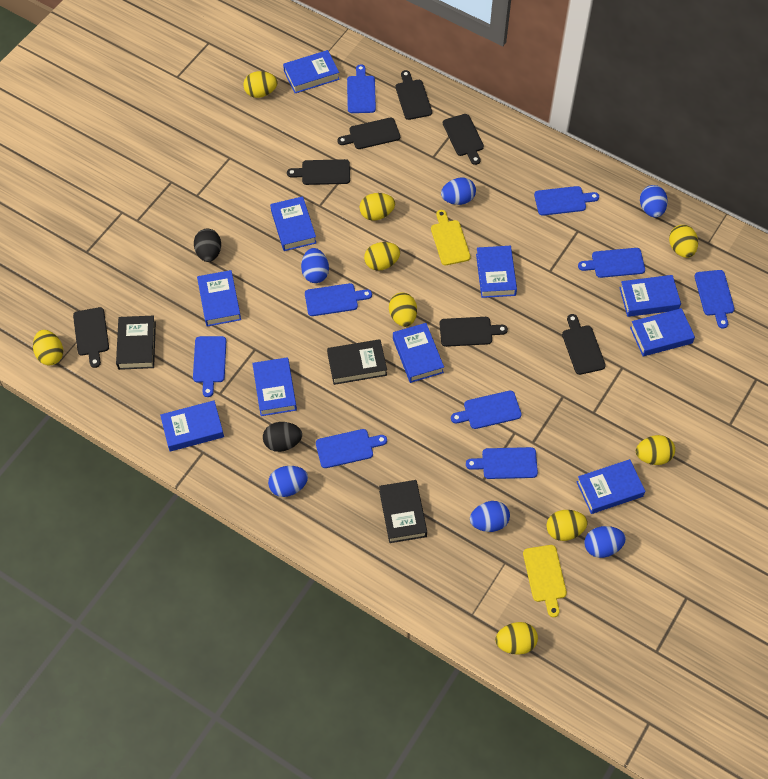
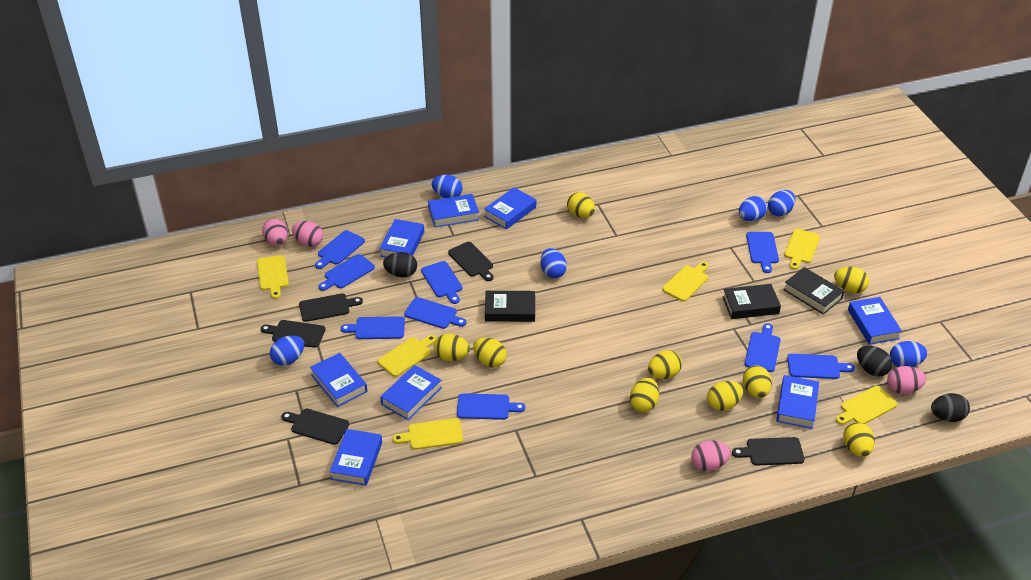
black cutting board: [73,307,109,368] [287,159,350,185] [337,118,400,149] [396,70,432,120] [439,317,508,347] [443,114,484,165] [562,314,606,375] = 7 -> [261,320,326,348] [281,409,349,445] [299,293,363,322] [448,242,493,281] [732,437,805,465] = 5
black egg: [194,229,221,262] [263,422,302,452] = 2 -> [383,252,417,278] [857,346,892,377] [931,393,970,422] = 3
blue book: [160,401,224,452] [197,270,241,327] [252,357,297,416] [270,196,316,251] [283,50,340,93] [393,323,444,383] [476,246,517,298] [576,459,645,514] [619,275,681,317] [630,308,695,356] = 10 -> [310,353,367,407] [330,429,382,486] [379,219,424,258] [380,365,442,420] [428,194,479,228] [484,187,536,230] [776,375,819,429] [848,297,902,345] = 8
pink egg: none = 0 -> [262,219,288,246] [292,221,323,247] [691,440,731,471] [887,366,926,394] = 4
yellow cutting board: [431,210,471,265] [523,545,567,617] = 2 -> [257,255,289,299] [377,335,436,377] [393,418,463,450] [662,262,708,302] [784,229,820,270] [836,386,897,425] = 6

